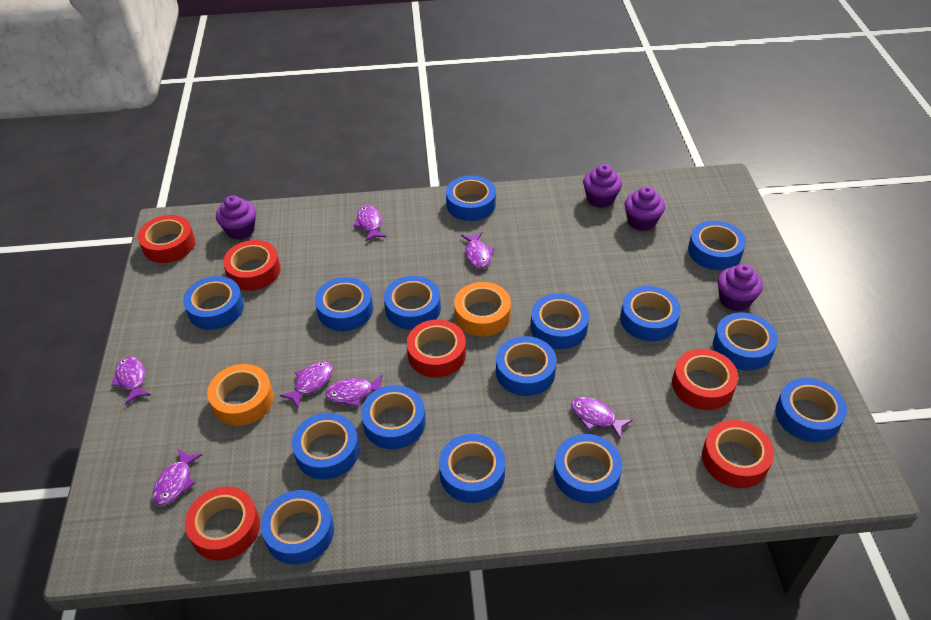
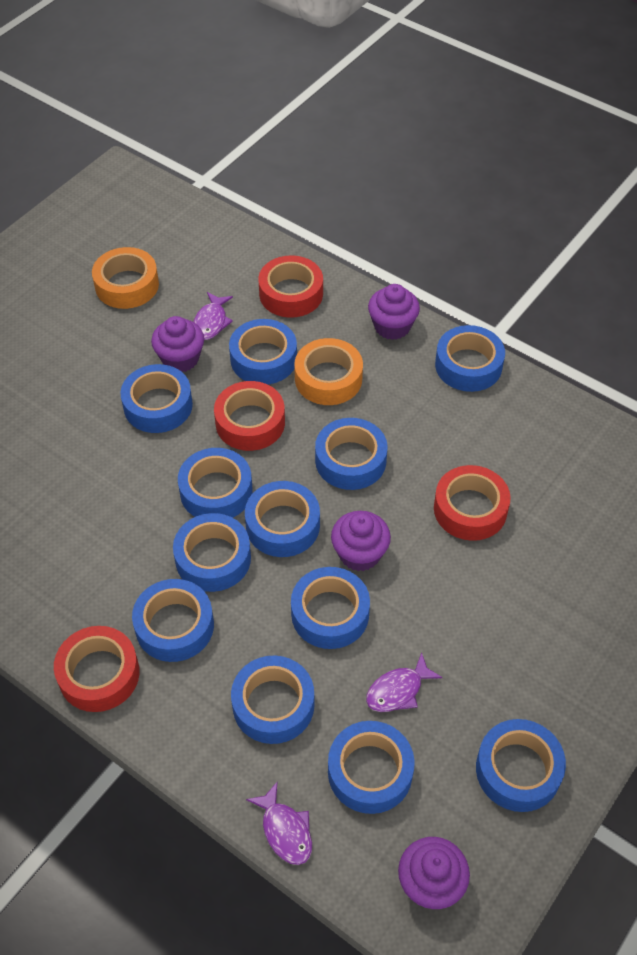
blue tape: [183,276,244,330] [261,490,334,564] [292,413,359,479] [315,277,373,331] [361,385,426,449] [384,276,441,330] [439,434,505,503] [446,175,496,221] [496,336,557,396] [530,293,589,349] [554,434,622,503] [620,286,681,341] [688,221,746,270] [713,312,778,370] [775,378,847,442] = 15 -> [120,364,193,433] [132,579,214,662] [173,513,251,592] [178,448,252,518] [229,319,297,384] [231,655,314,744] [245,481,320,557] [291,567,370,649] [315,418,387,490] [328,721,415,814] [435,325,505,392] [476,719,566,812] = 12
purple fish: [111,356,151,405] [152,448,203,505] [280,362,333,408] [325,375,382,407] [353,206,386,242] [461,232,495,268] [571,397,633,438] = 7 -> [194,292,233,340] [246,782,312,865] [366,652,443,712] = 3
red tape: [138,215,195,263] [185,486,260,561] [223,240,281,291] [407,319,466,378] [672,349,738,410] [702,420,774,488] = 6 -> [54,626,140,712] [214,381,285,451] [258,255,323,318] [434,465,511,541] = 4

